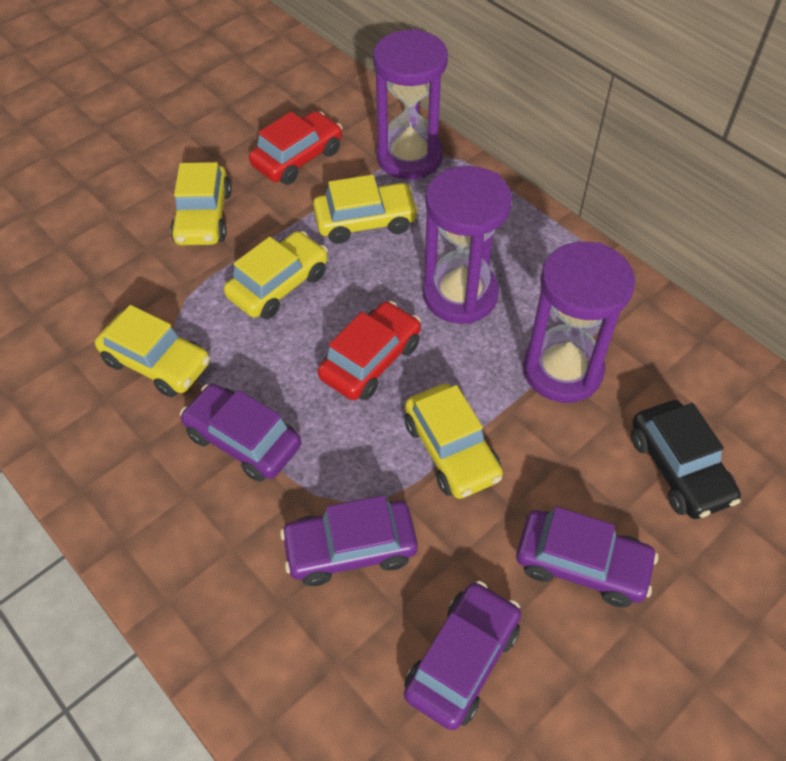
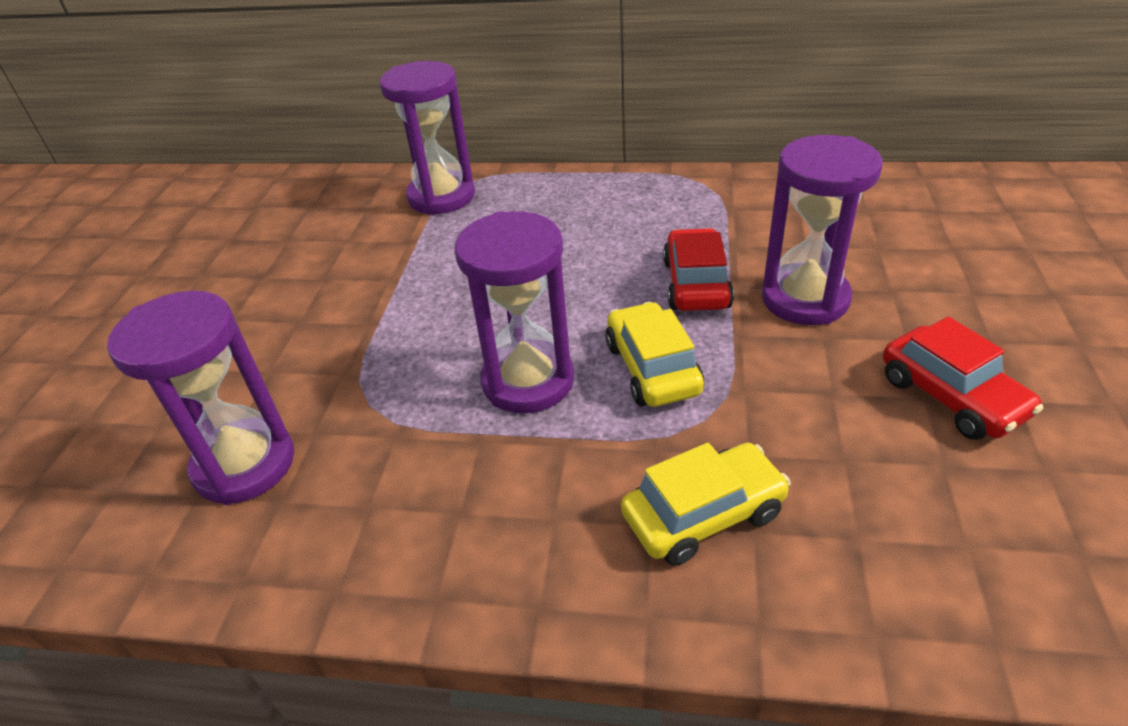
black car: [631,400,741,519] = 1 -> none = 0
purple car: [180,384,301,482] [280,495,418,586] [404,581,521,730] [516,507,658,607] = 4 -> none = 0
purple hourglass: [373,29,448,179] [423,166,512,324] [523,242,635,403] = 3 -> [107,291,294,505] [380,61,475,215] [455,211,574,413] [762,135,883,325] = 4
yellow car: [95,305,210,397] [170,162,232,245] [224,231,328,319] [313,175,419,244] [404,384,503,499] = 5 -> [606,302,704,407] [621,443,791,566] = 2

